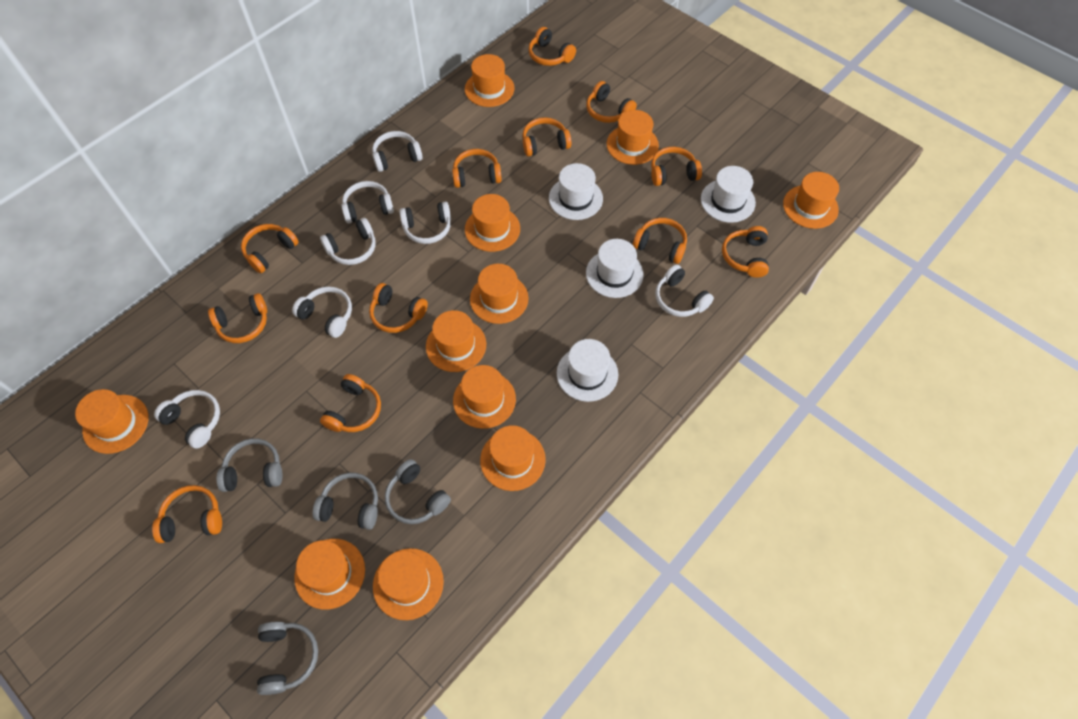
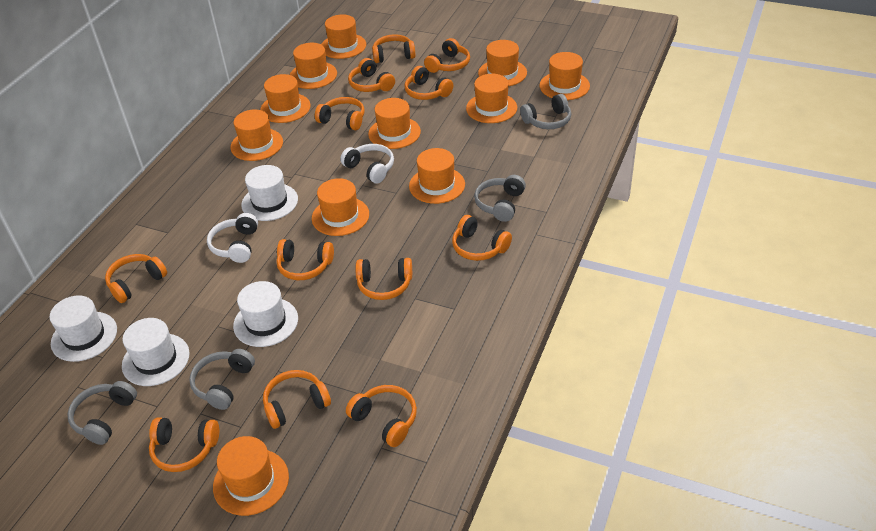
white headphones: [154,390,220,449] [292,287,352,338] [320,218,376,265] [341,181,394,223] [372,131,423,172] [399,202,451,244] [655,265,714,317] = 7 -> [207,213,258,263] [340,144,394,183] = 2

